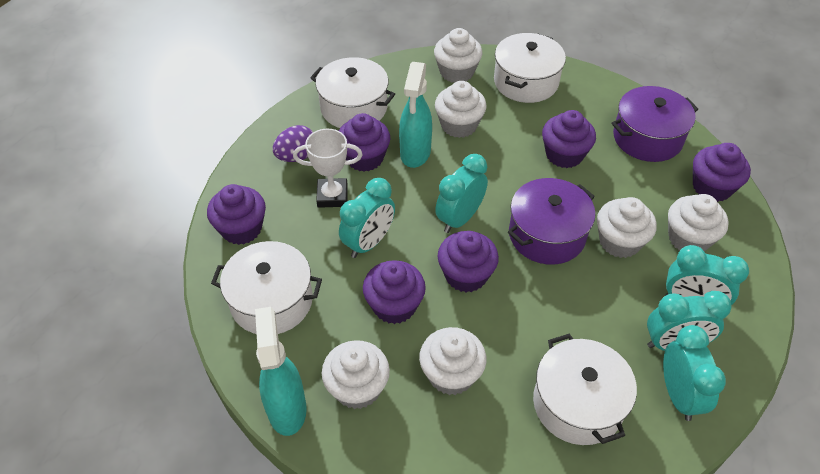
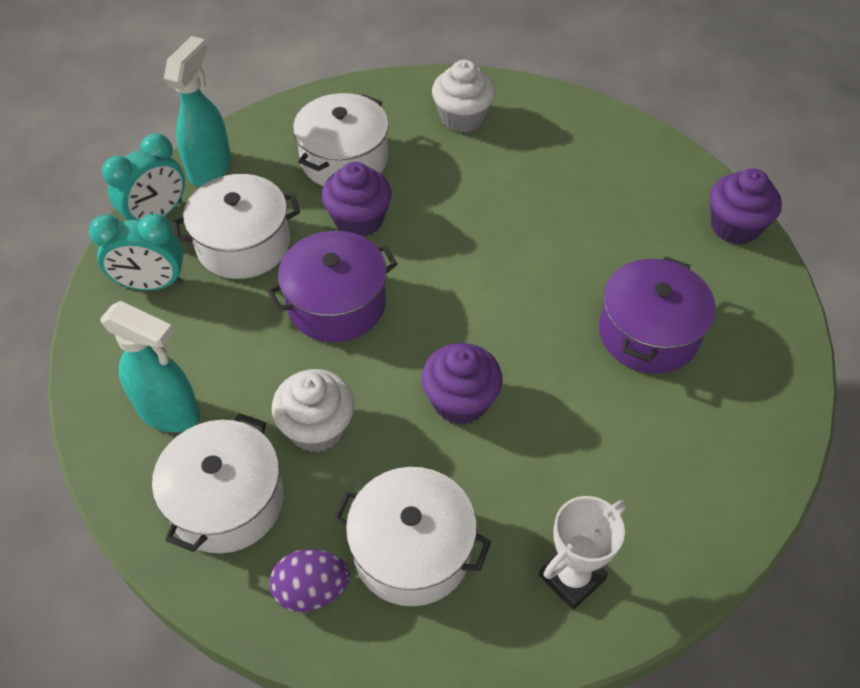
purple cupcake: [207,184,266,245] [339,113,390,172] [363,260,426,324] [438,231,499,292] [542,110,596,168] [693,143,751,202] = 6 -> [322,162,392,237] [421,343,503,425] [710,168,782,244] = 3
turquoise clock: [339,178,395,258] [435,154,488,233] [647,291,732,351] [663,325,726,421] [665,245,749,305] = 5 -> [89,214,183,291] [102,133,185,220] = 2
white cupcake: [322,340,390,409] [419,327,486,395] [434,28,482,83] [435,81,487,138] [597,197,657,258] [668,194,729,252] = 6 -> [272,369,355,452] [432,60,496,133] = 2

